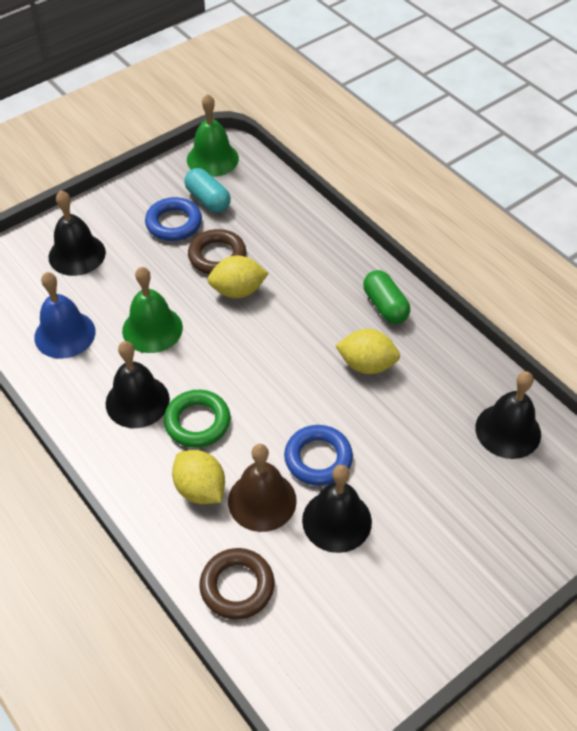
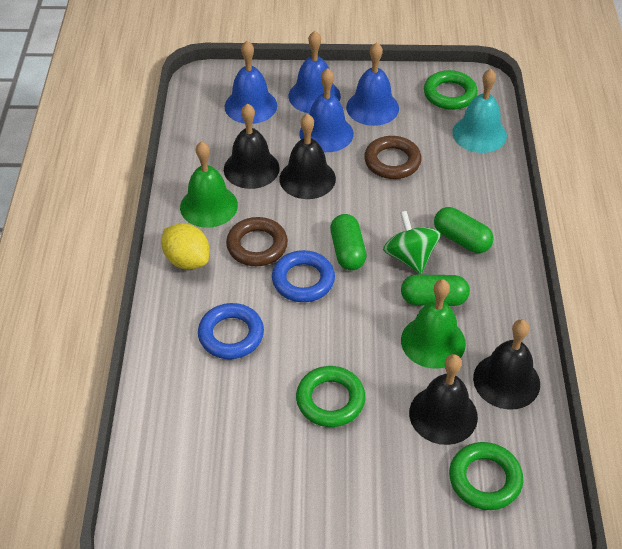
blue bell: [34,272,95,359] = 1 -> [225,41,277,124] [289,31,341,113] [300,68,354,152] [346,42,399,126] = 4
brown bell: [228,444,297,532] = 1 -> none = 0
green capsule: [363,270,410,324] = 1 -> [330,214,367,270] [401,274,470,306] [434,207,494,253] = 3
green ring: [164,390,230,448] = 1 -> [296,366,366,427] [424,70,478,110] [449,442,523,510] = 3
green spinning top: none = 0 -> [383,211,441,274] = 1
turquoise bell: none = 0 -> [452,69,507,153] = 1
turquoise capsule: [184,168,231,213] = 1 -> none = 0
yellow lemon: [172,450,225,504] [207,256,269,298] [335,329,400,374] = 3 -> [162,223,210,269] = 1

